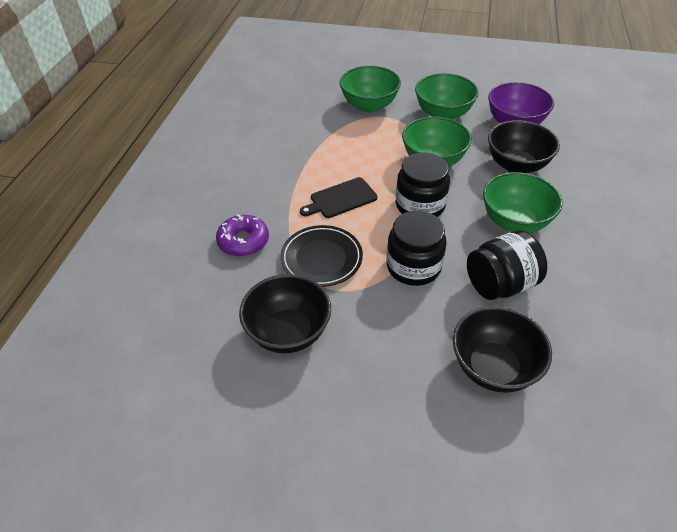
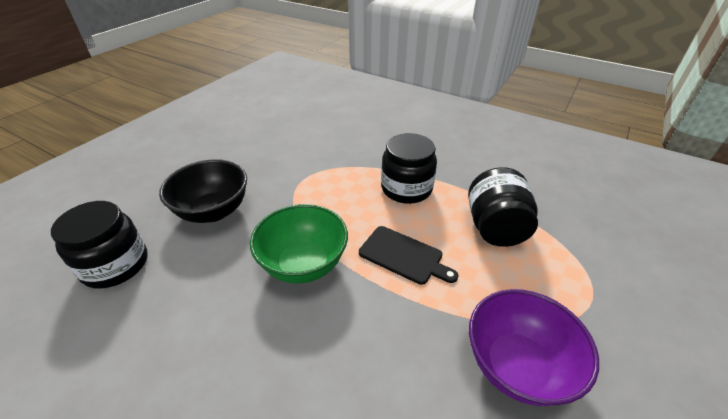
black bowl: [239,274,331,353] [453,306,552,393] [488,120,560,173] = 3 -> [159,159,247,223] = 1
black plate: [280,225,363,287] = 1 -> none = 0
green bowl: [339,66,401,112] [402,116,472,167] [415,73,479,119] [483,172,562,233] = 4 -> [250,204,348,284] = 1
purple donut: [216,214,269,256] = 1 -> none = 0

